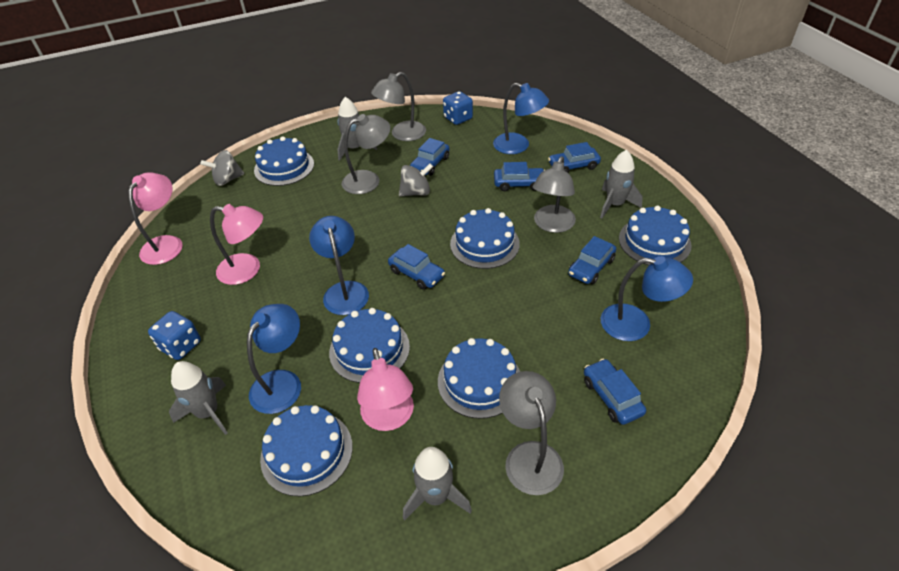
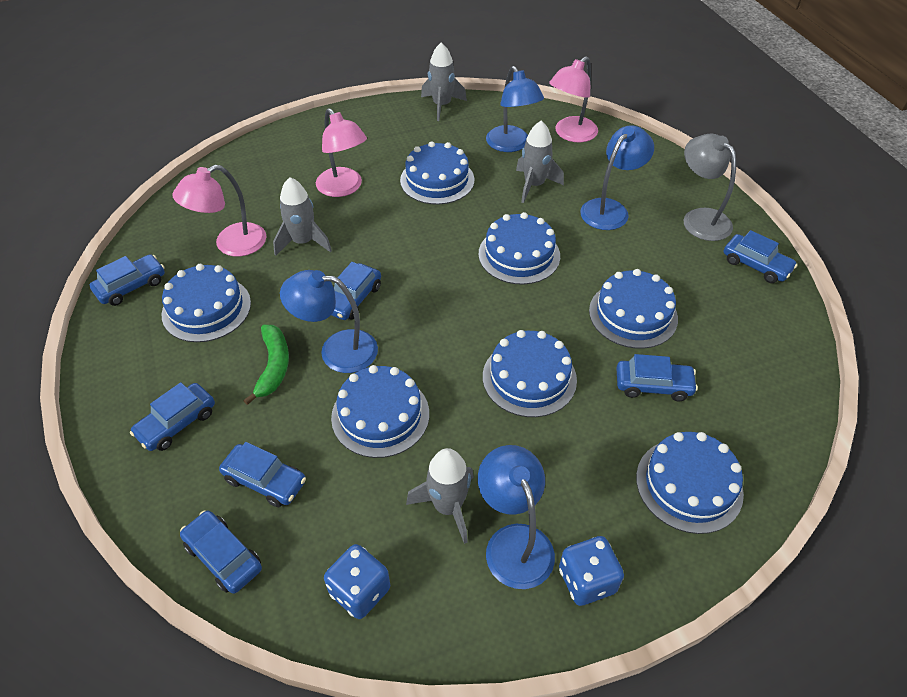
blue cake: [254,136,314,186] [260,405,353,497] [329,308,410,383] [438,338,520,419] [450,208,520,269] [619,206,691,265] = 6 -> [161,264,251,342] [331,365,429,458] [400,141,474,205] [478,212,560,285] [483,330,577,417] [589,269,678,349] [636,432,744,534] = 7
blue car: [388,244,445,290] [410,138,450,176] [494,162,544,191] [548,142,601,173] [568,236,616,284] [584,359,646,425] = 6 -> [90,254,165,306] [130,382,215,451] [180,510,262,594] [219,442,306,507] [331,262,381,320] [617,354,698,401] [724,230,798,283] = 7
green banana: none = 0 -> [243,325,289,405] = 1
grey lamp: [342,114,390,194] [371,72,426,141] [499,371,564,495] [533,156,576,233] = 4 -> [684,134,736,241] = 1
grey spinning top: [200,150,244,186] [399,164,433,197] = 2 -> none = 0

